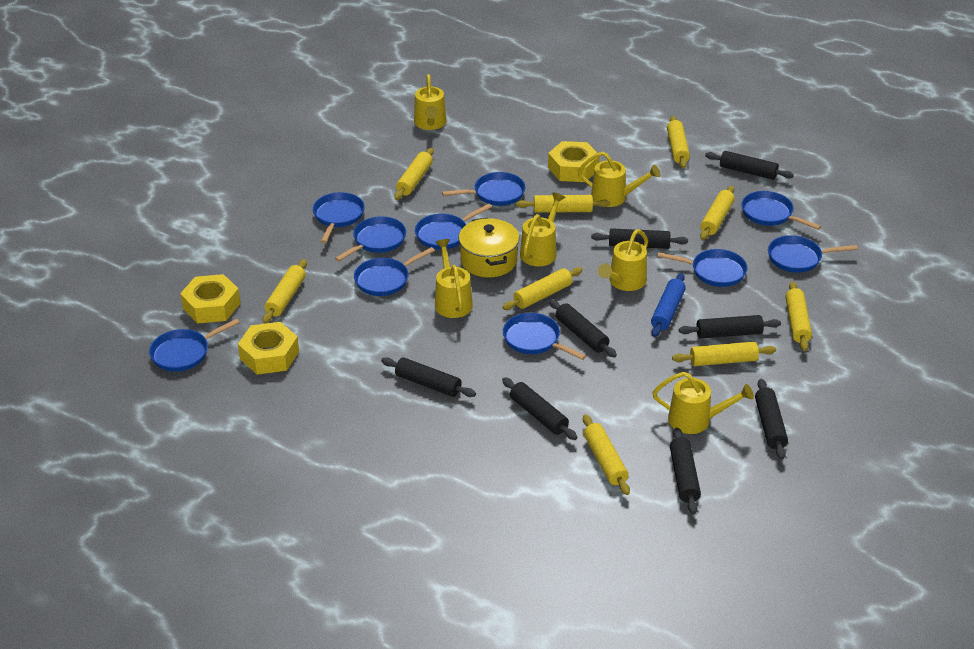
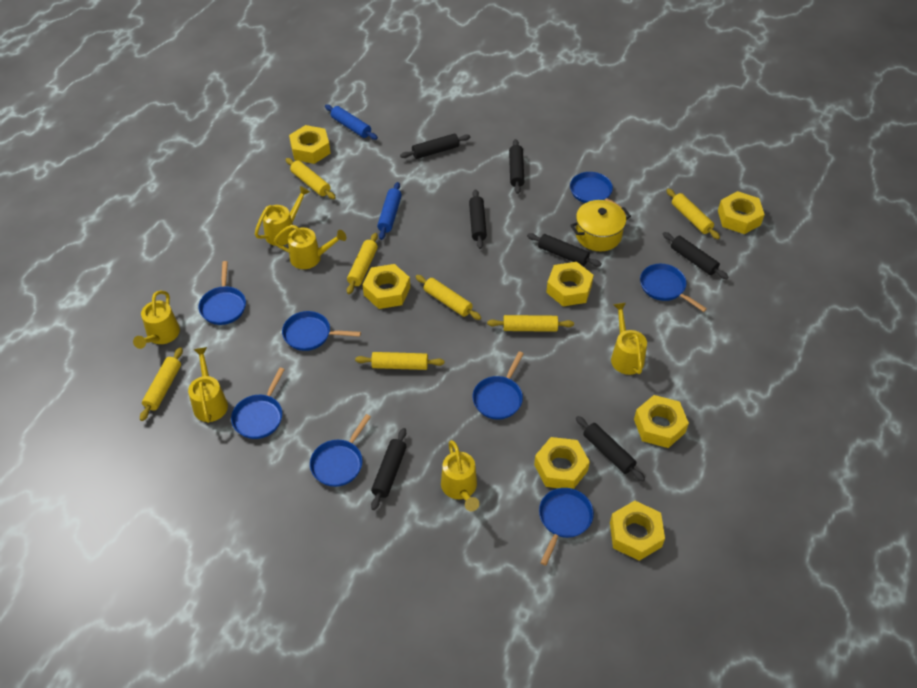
black rolling pin: [381,357,476,397] [502,377,577,440] [549,299,617,358] [591,228,688,249] [670,428,701,514] [679,315,781,338] [705,151,794,180] [755,379,788,459] = 8 -> [371,428,407,510] [400,134,470,159] [469,189,487,249] [509,139,524,194] [527,233,602,267] [576,416,645,482] [663,232,729,279] = 7
blue pan: [149,319,240,372] [313,192,365,243] [335,216,406,261] [354,247,435,296] [415,203,492,250] [442,172,525,206] [503,313,586,360] [657,249,747,287] [741,191,821,230] [768,235,858,273] = 10 -> [199,261,246,325] [231,368,285,439] [282,311,361,351] [310,414,371,487] [473,351,524,420] [539,488,594,566] [570,172,626,214] [640,264,707,312] = 8
blue rolling pin: [651,273,686,337] = 1 -> [325,104,378,140] [377,182,402,240] = 2
yellow nut: [180,274,240,324] [238,322,299,375] [548,141,600,182] = 3 -> [289,125,331,164] [363,264,410,309] [534,437,590,489] [546,262,594,306] [610,501,665,561] [634,395,689,448] [718,191,765,234] = 7
yellow rolling pin: [263,259,307,323] [395,148,434,200] [502,267,583,310] [516,195,610,213] [583,414,630,495] [667,116,690,169] [672,342,776,366] [700,186,735,240] [785,281,812,351] = 9 -> [140,347,183,421] [285,158,336,199] [347,233,378,294] [355,352,444,370] [415,275,481,320] [487,315,574,332] [666,189,720,239] = 7

